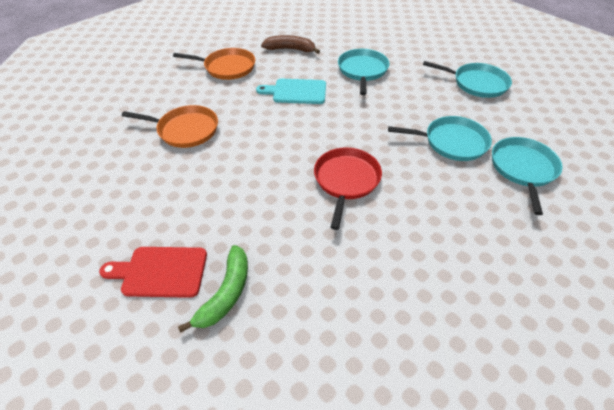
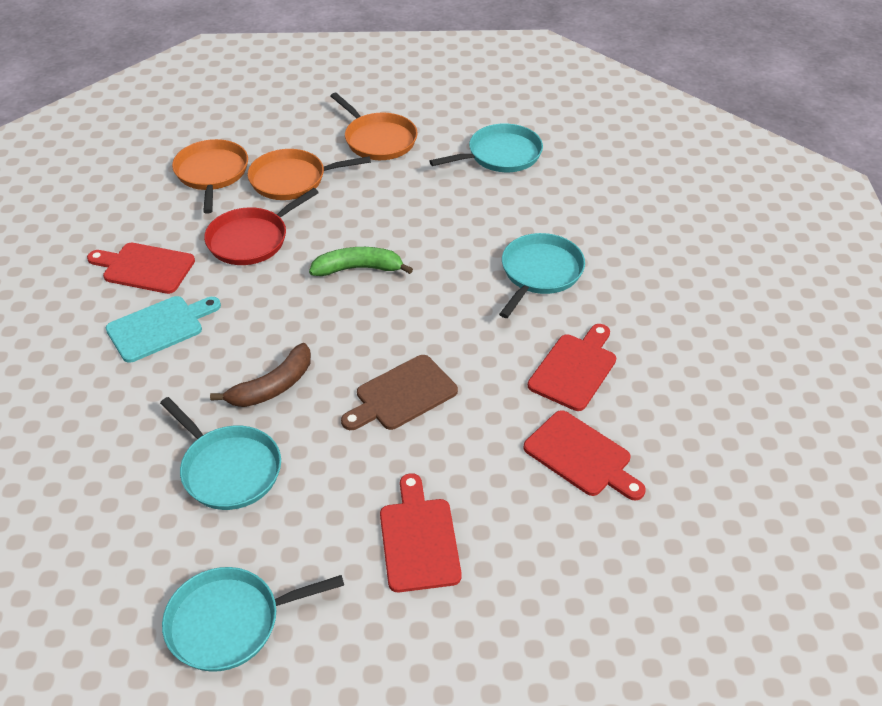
brown cutting board: none = 0 -> [341,355,458,430] = 1
orange pan: [122,105,218,148] [173,48,255,80] = 2 -> [172,139,248,214] [247,149,371,200] [331,93,418,160] = 3
red cutting board: [99,247,207,298] = 1 -> [87,243,195,294] [380,473,462,592] [523,410,646,501] [528,324,616,411] = 4

